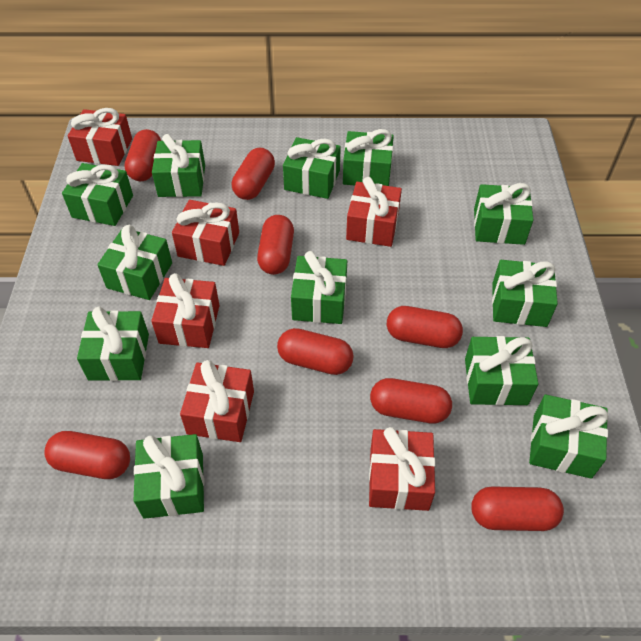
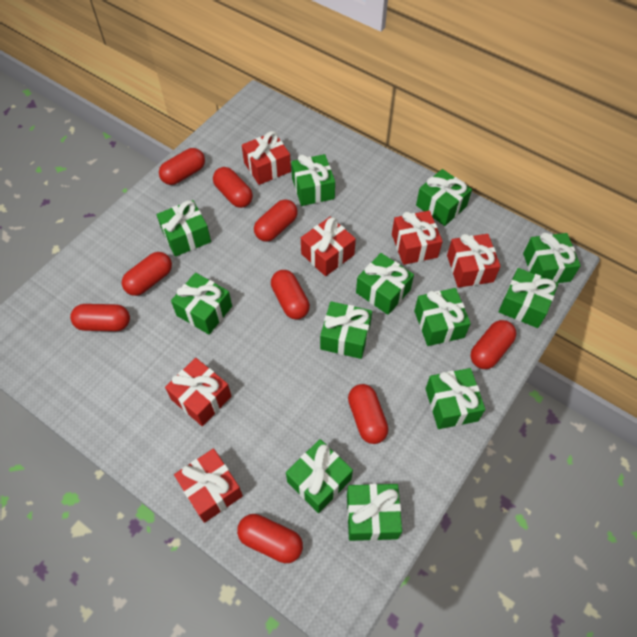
red capsule: [44,431,130,479] [124,129,161,181] [232,147,275,200] [257,215,294,275] [277,328,354,375] [370,378,452,423] [387,306,463,348] [471,486,564,531] = 8 -> [70,304,130,331] [122,252,172,296] [159,148,205,185] [213,167,253,208] [237,514,303,563] [254,199,298,242] [271,270,310,320] [348,384,388,444] [470,320,516,369] = 9

